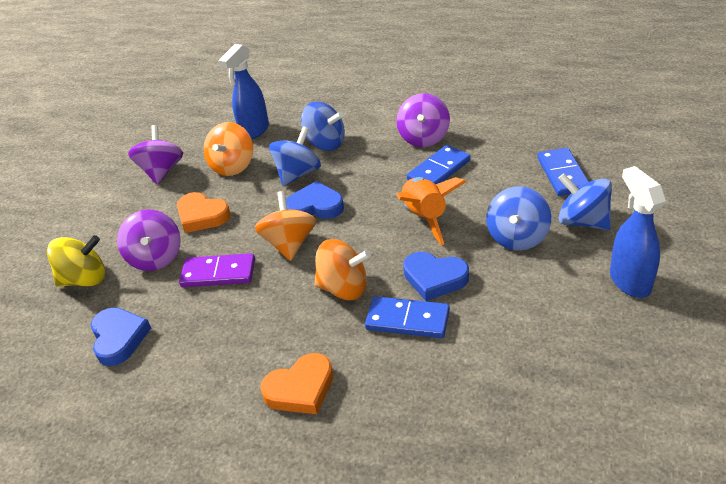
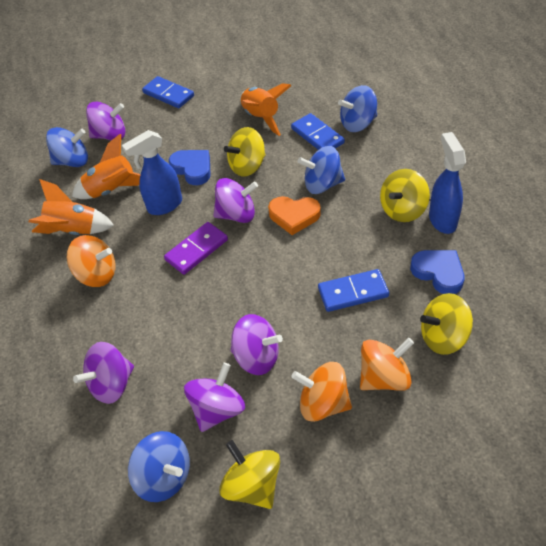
blue heart: [91,307,151,366] [286,181,344,219] [403,252,469,301] = 3 -> [169,150,211,185] [410,250,465,294] = 2
orange heart: [177,192,231,233] [260,353,333,414] = 2 -> [268,196,321,235] = 1
orange rocket: [397,177,466,245] = 1 -> [29,179,114,235] [72,134,141,199] [240,83,291,136] = 3
purple spinning top: [117,210,181,271] [128,125,183,185] [396,93,450,147] = 3 -> [73,342,134,404] [86,102,126,140] [184,363,245,432] [213,178,258,223] [230,314,283,375] = 5
yellow spinning top: [47,235,105,287] = 1 -> [219,440,280,509] [224,127,266,176] [380,169,430,222] [420,293,473,355] = 4

